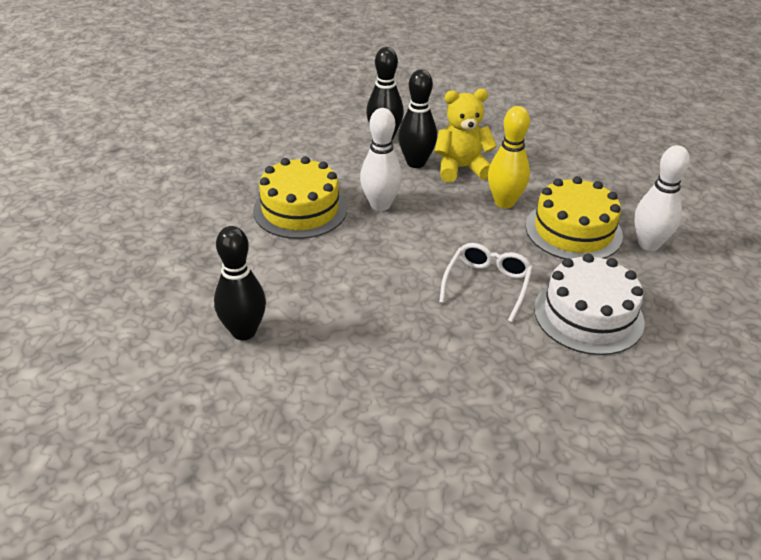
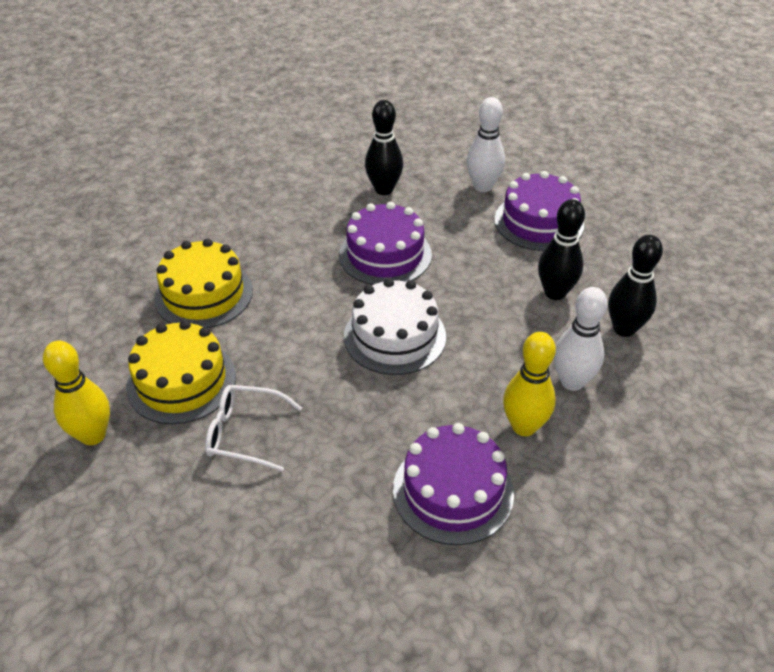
purple cake: none = 0 -> [339,201,432,285] [393,423,514,545] [494,171,584,251] = 3
yellow bowling pin: [488,106,530,208] = 1 -> [43,340,110,445] [503,332,556,436] = 2
yellow teddy bear: [435,89,497,182] = 1 -> none = 0

